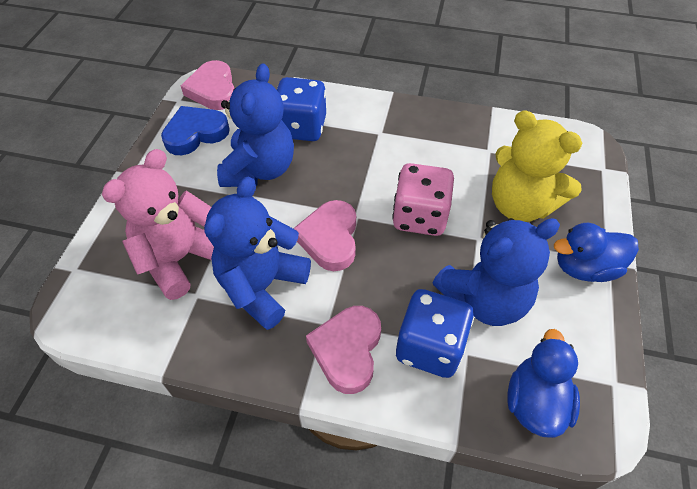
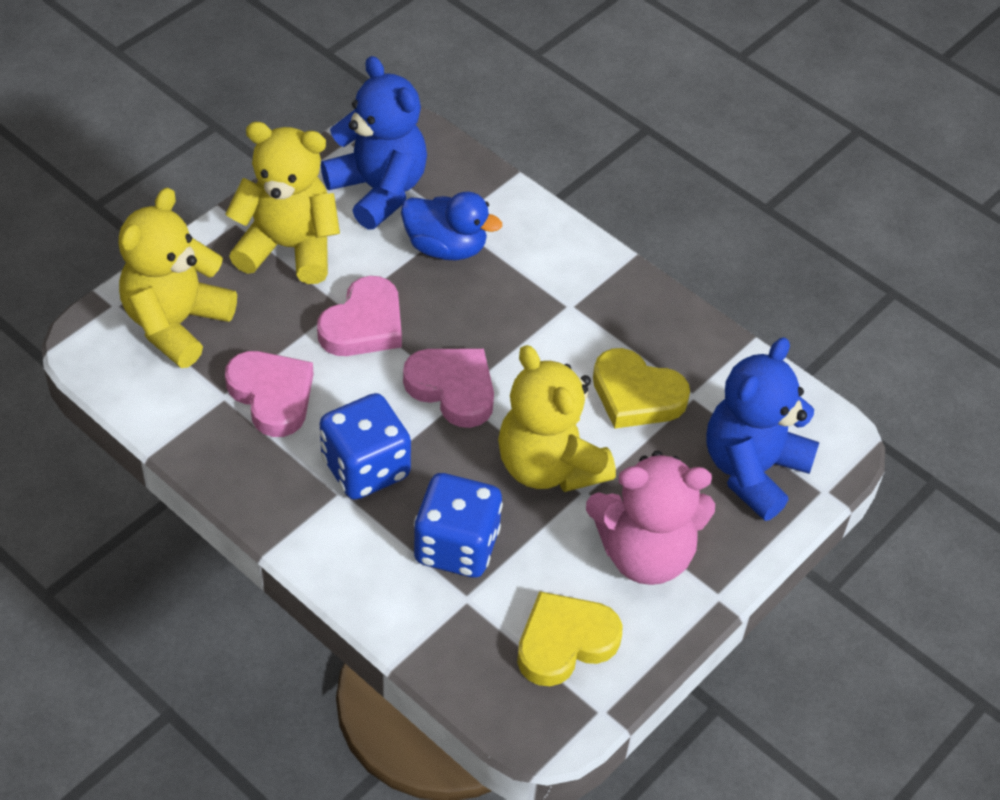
blue duck: [507,329,580,438] [554,223,639,282] = 2 -> [401,192,502,260] = 1
blue heart: [161,106,230,155] = 1 -> none = 0
blue teddy bear: [204,177,311,330] [217,63,294,187] [432,218,560,326] = 3 -> [321,56,427,229] [706,337,820,521] = 2
pink dice: [392,163,454,236] = 1 -> none = 0
yellow heart: none = 0 -> [517,591,622,686] [593,348,690,428] = 2
yellow teddy bear: [492,111,583,222] = 1 -> [118,187,237,368] [225,122,340,284] [498,345,616,492] = 3

